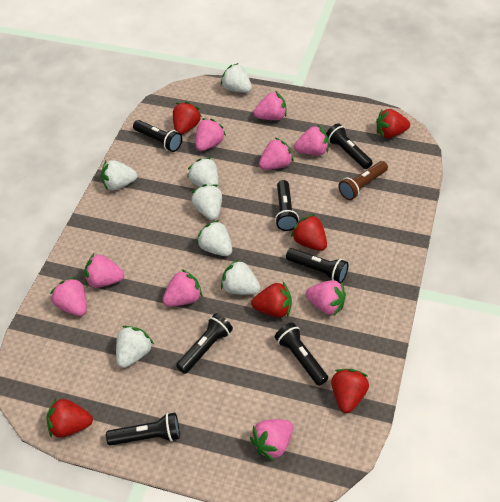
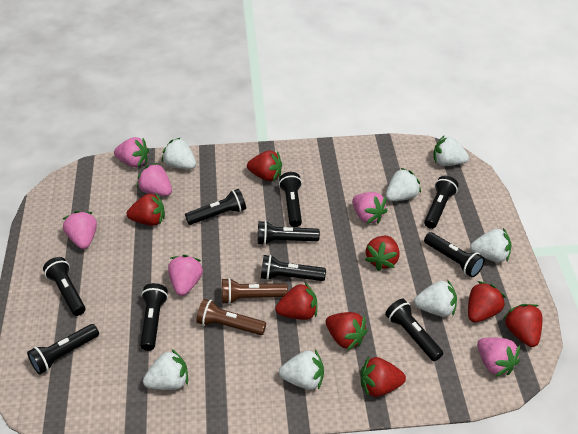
black flashlight: [106,413,180,446] [133,120,182,152] [176,313,233,374] [275,180,299,231] [275,323,328,386] [286,248,349,284] [326,123,373,169] = 7 -> [27,324,99,375] [43,257,86,316] [140,283,168,351] [185,189,246,225] [258,221,320,245] [261,255,326,281] [279,172,302,227] [385,299,443,361] [424,176,458,229] [424,232,485,277] = 10
brown flashlight: [338,161,388,200] = 1 -> [196,299,266,335] [222,278,288,304] = 2
pink strawberry: [50,277,87,316] [84,254,124,288] [163,269,202,306] [196,118,226,151] [250,419,293,461] [254,92,287,120] [259,138,294,170] [294,125,329,155] [306,280,346,316] = 9 -> [63,211,97,249] [114,137,149,167] [137,163,172,196] [168,255,203,296] [352,192,388,224] [477,337,520,377] = 6
red strawberry: [47,398,93,438] [173,102,202,135] [251,282,292,318] [291,214,327,251] [331,369,369,413] [376,109,410,138] = 6 -> [127,193,165,226] [247,151,282,181] [275,282,317,320] [326,312,368,350] [361,357,406,397] [365,236,399,271] [468,281,506,322] [503,304,542,347] = 8

